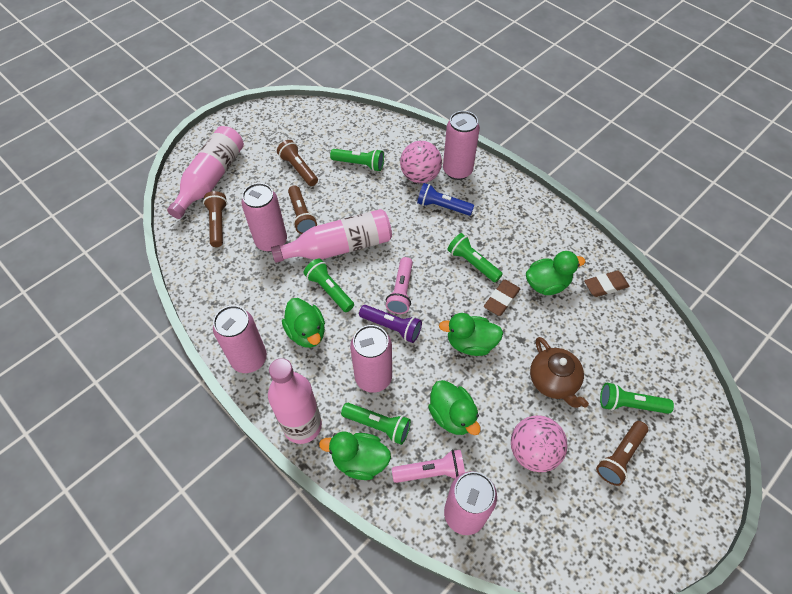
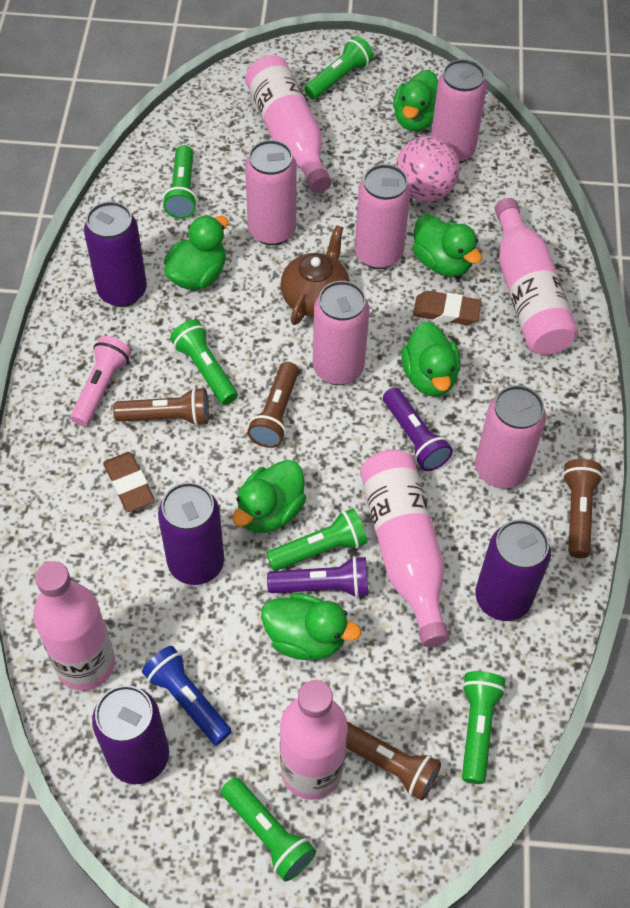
green duck: [282,298,325,348] [319,432,391,480] [428,380,481,435] [439,313,503,356] [526,251,585,295] = 5 -> [164,215,228,290] [233,460,307,533] [261,593,361,660] [393,70,438,131] [401,322,461,396] [413,214,482,276] = 6
green flashlight: [303,259,354,312] [330,149,384,171] [341,403,411,445] [447,233,503,283] [600,383,674,414] = 5 -> [162,145,197,219] [170,320,238,405] [221,777,316,882] [266,508,367,571] [304,36,373,99] [462,671,506,784] = 6
pink ball: [400,141,442,183] [511,415,568,472] = 2 -> [396,136,460,202] = 1
pink bottle: [167,126,244,219] [268,358,322,444] [271,209,392,263] = 3 -> [33,561,115,691] [245,55,331,193] [280,680,348,800] [360,450,449,647] [495,198,578,355] = 5
pink flashlight: [386,257,413,314] [392,450,465,483] = 2 -> [70,336,131,426] = 1
purple can: none = 0 -> [84,201,147,307] [92,685,169,784] [158,482,224,585] [475,519,551,621] = 4
purple flashlight: [359,305,422,343] = 1 -> [267,556,368,598] [383,387,453,471] = 2

